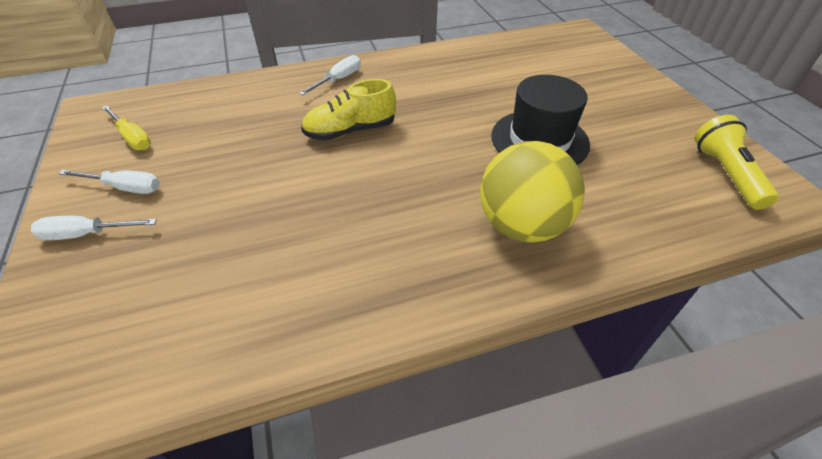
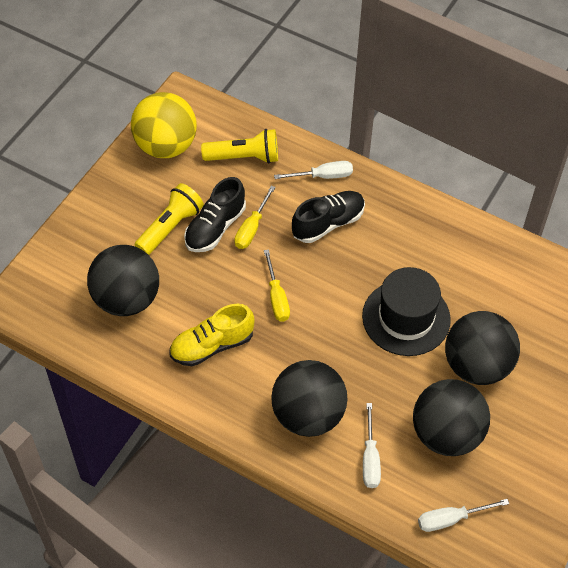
black ball: none = 0 -> [87,245,159,316] [271,360,348,437] [413,379,490,456] [445,311,520,385] = 4
black shoe: none = 0 -> [184,177,246,252] [292,191,365,243] = 2
yellow flashlight: [694,115,779,210] = 1 -> [135,183,204,255] [201,129,278,164] = 2
yellow screwdriver: [102,106,151,150] = 1 -> [234,186,275,249] [264,249,290,322] = 2

